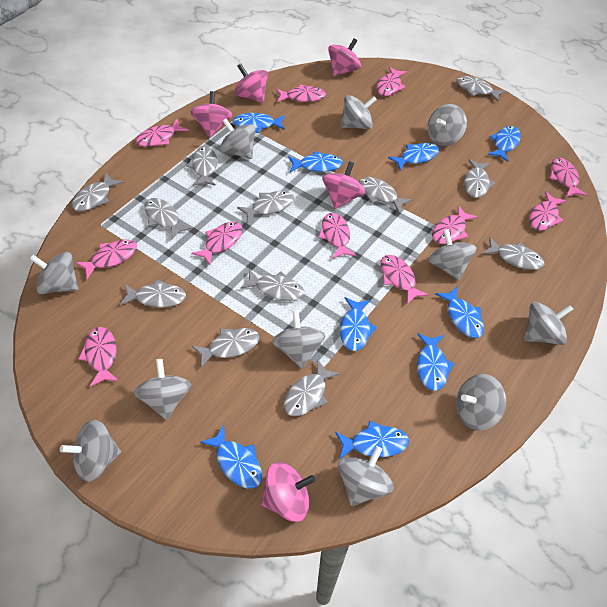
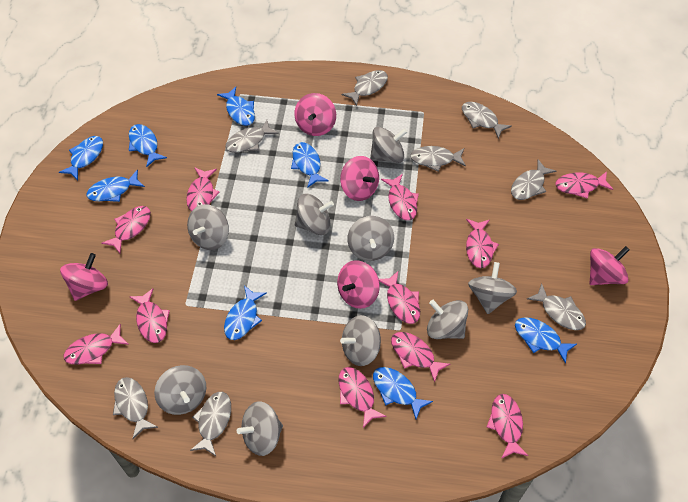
blue fish: [200,425,262,488] [233,113,285,134] [288,151,343,172] [335,421,409,460] [340,297,377,351] [388,143,439,171] [417,333,455,391] [435,286,484,338] [488,126,521,162] = 9 -> [59,136,103,180] [86,170,145,202] [129,124,167,167] [217,87,255,126] [224,286,267,340] [291,142,329,188] [373,367,433,419] [515,317,577,364] = 8
grey fish: [72,173,123,211] [120,279,186,308] [145,198,192,239] [186,147,217,186] [192,328,260,368] [237,191,294,223] [240,269,304,301] [284,359,340,416] [359,177,412,213] [456,76,505,101] [464,159,495,198] [483,237,544,270] = 12 -> [113,377,158,439] [190,392,231,456] [225,120,279,153] [342,70,388,106] [410,146,466,171] [462,102,512,139] [511,159,556,200] [527,283,586,330] = 8
grey spinning top: [30,252,79,294] [60,420,121,482] [134,359,192,420] [220,118,256,159] [272,310,325,368] [338,446,394,506] [341,95,377,129] [427,104,467,146] [428,229,477,280] [456,374,506,431] [524,302,573,345] = 11 -> [154,365,206,415] [187,204,229,250] [237,401,283,456] [295,194,334,235] [340,315,381,366] [347,216,394,261] [370,127,407,163] [427,300,468,339] [468,262,517,314] = 9

